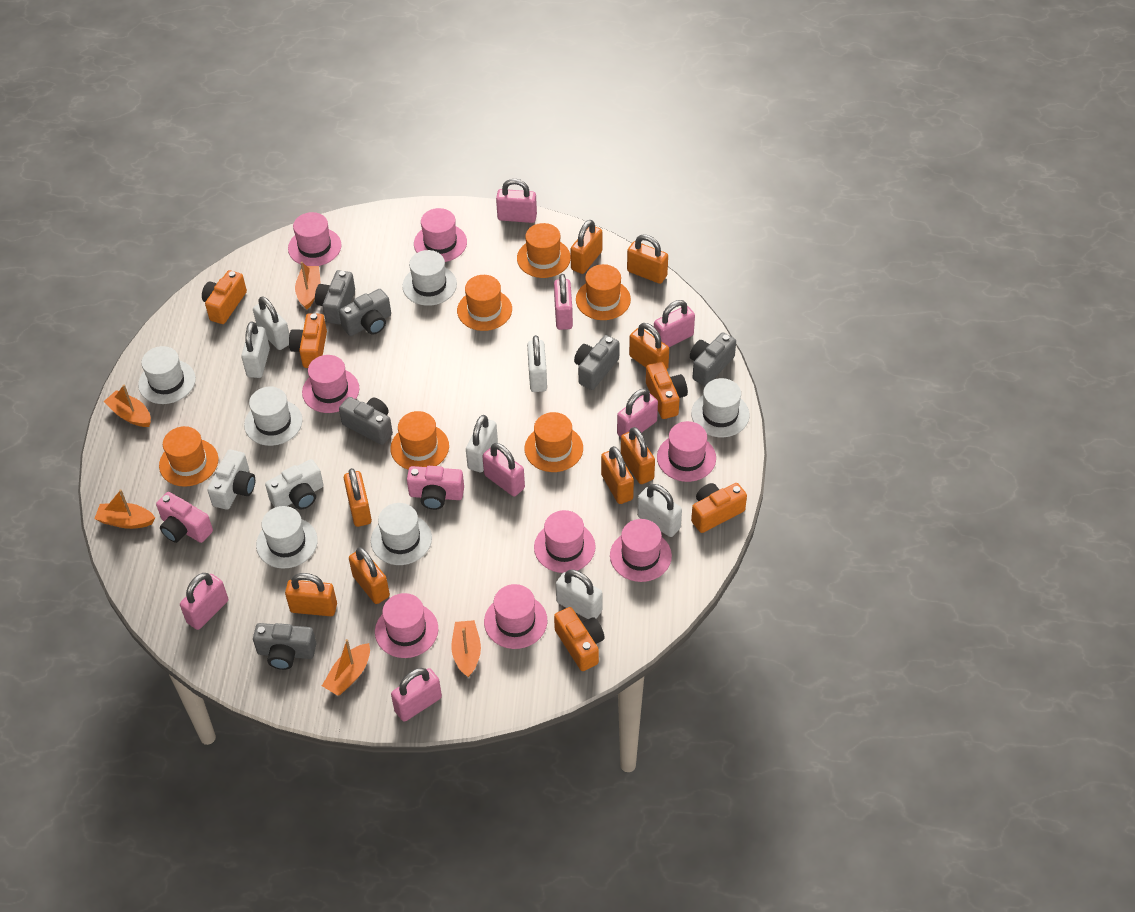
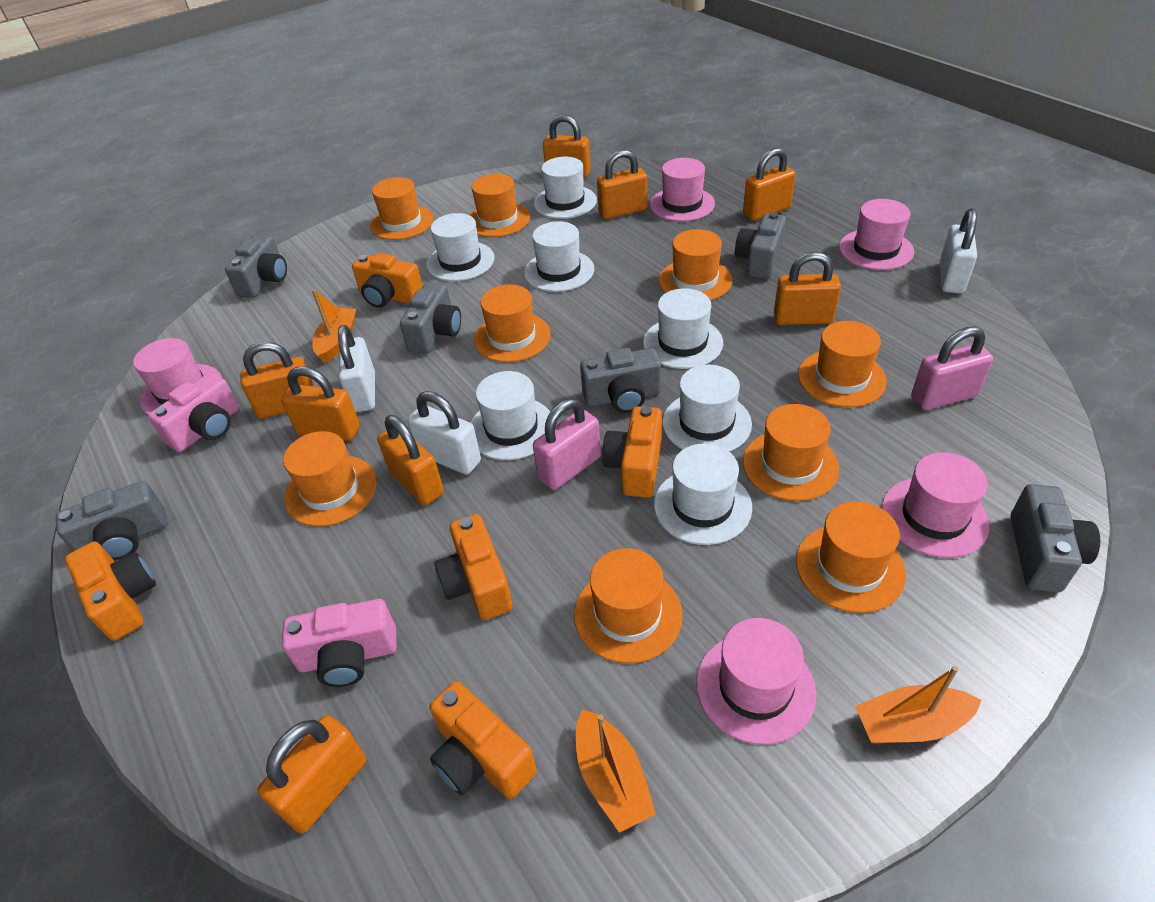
orange boat: [94,489,155,529] [104,385,151,427] [295,262,320,310] [322,639,370,696] [451,620,481,677] = 5 -> [312,289,356,363] [576,709,656,833] [855,666,981,744] = 3
orange hat: [159,426,218,487] [390,411,449,470] [457,275,512,331] [517,223,571,278] [525,412,583,472] [576,264,631,320] = 6 -> [283,431,377,527] [370,177,434,240] [469,174,530,237] [474,284,551,362] [574,548,683,664] [659,229,732,301] [743,404,839,501] [796,502,906,613] [798,321,887,407] = 9
pink hat: [288,212,342,266] [302,355,359,413] [375,593,438,658] [414,208,467,262] [484,584,547,649] [534,510,596,573] [610,519,672,582] [657,421,716,482] = 8 -> [133,338,222,415] [650,158,715,222] [696,618,816,745] [839,199,914,270] [882,452,989,558] = 5
pink padlock: [180,573,228,630] [391,668,442,722] [482,443,525,496] [496,179,537,223] [554,274,573,330] [617,389,658,437] [654,300,695,347] = 7 -> [533,399,601,490] [911,326,993,410] = 2
white camera: [207,450,255,510] [265,459,324,509] = 2 -> none = 0
white hat: [138,346,196,404] [244,387,303,446] [256,506,318,569] [371,503,432,565] [402,250,457,306] [691,378,750,437] = 6 -> [426,213,494,281] [470,371,550,460] [524,221,594,292] [534,157,597,219] [643,288,723,369] [654,443,752,545] [662,365,752,452] = 7
white padlock: [241,322,270,378] [253,296,289,350] [466,415,498,472] [527,335,547,392] [556,570,603,619] [637,484,682,537] = 6 -> [338,325,375,412] [408,391,481,475] [940,209,977,293] = 3

